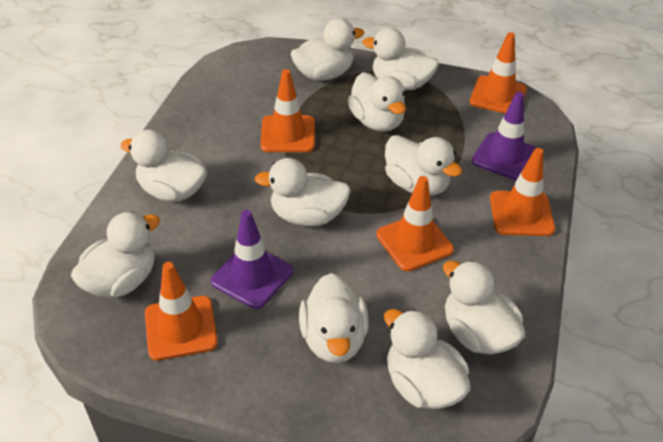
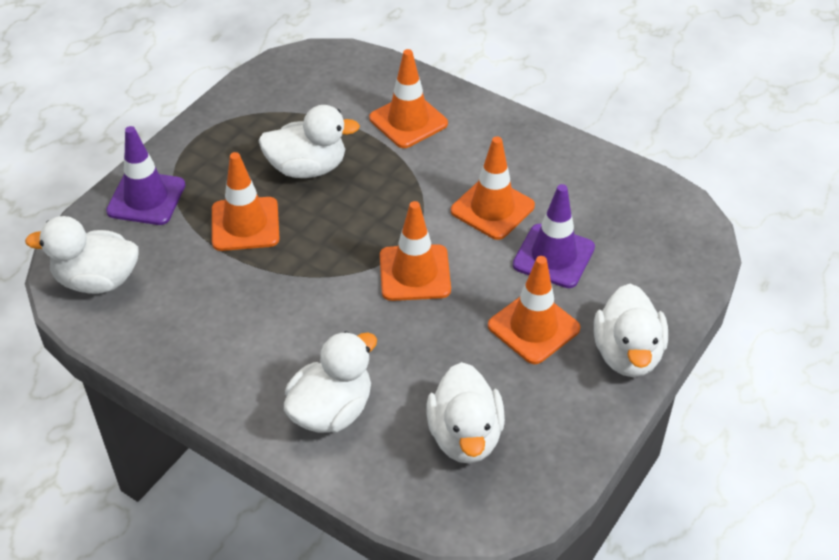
white duck: [71,212,160,298] [120,130,207,202] [254,158,351,226] [291,18,365,81] [299,273,369,363] [348,72,406,132] [362,28,439,90] [384,309,470,409] [385,135,463,196] [443,261,525,354] = 10 -> [25,216,139,294] [258,105,360,178] [284,331,377,433] [426,362,505,464] [594,284,668,377] = 5

